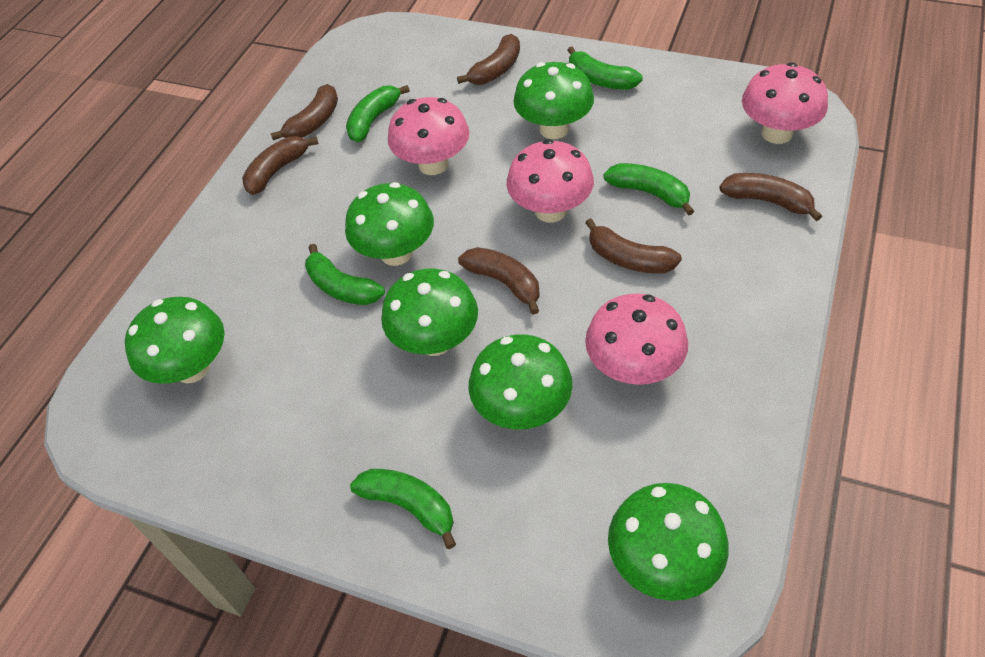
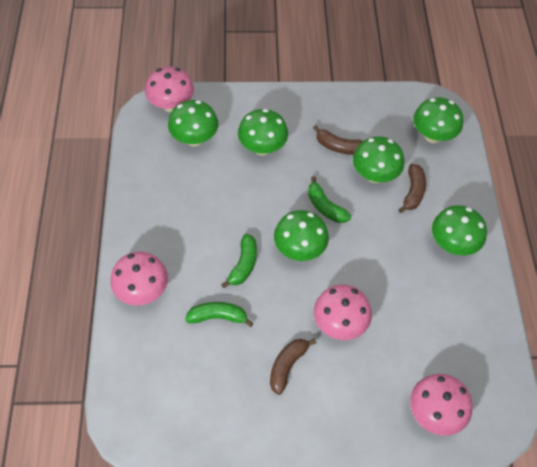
brown banana: [242,136,319,195] [270,84,338,140] [457,34,520,85] [458,247,540,315] [585,218,682,273] [719,173,822,221] = 6 -> [270,338,317,395] [313,125,363,155] [398,164,426,213] = 3
green banana: [305,244,385,305] [346,85,410,142] [350,469,456,549] [568,47,643,90] [604,163,694,216] = 5 -> [185,302,253,327] [221,234,257,288] [308,176,351,223] = 3

